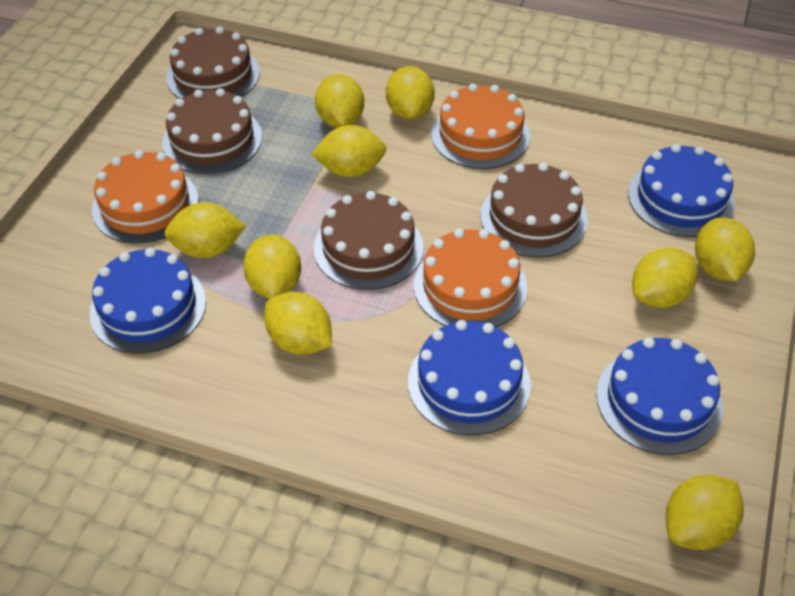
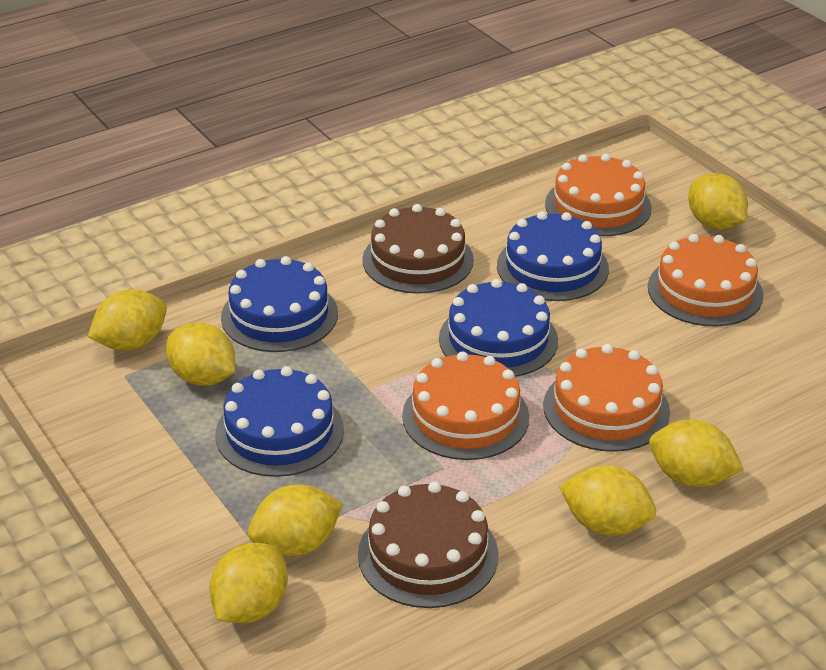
brown cake: [162,88,262,174] [166,26,260,99] [314,191,424,290] [481,163,588,257] = 4 -> [358,482,498,608] [362,204,474,294] = 2
orange cake: [92,150,199,244] [414,229,527,327] [431,84,530,169] = 3 -> [402,351,529,460] [543,344,670,452] [545,154,652,236] [648,234,764,326] = 4
yellow lemon: [164,202,246,258] [243,235,301,299] [264,292,332,355] [311,125,387,177] [315,74,364,128] [386,66,435,120] [632,248,698,308] [666,475,744,550] [695,218,755,282] = 9 -> [88,289,167,351] [166,322,235,386] [209,543,288,624] [248,485,343,556] [559,465,656,536] [649,419,744,487] [688,173,748,230] = 7

